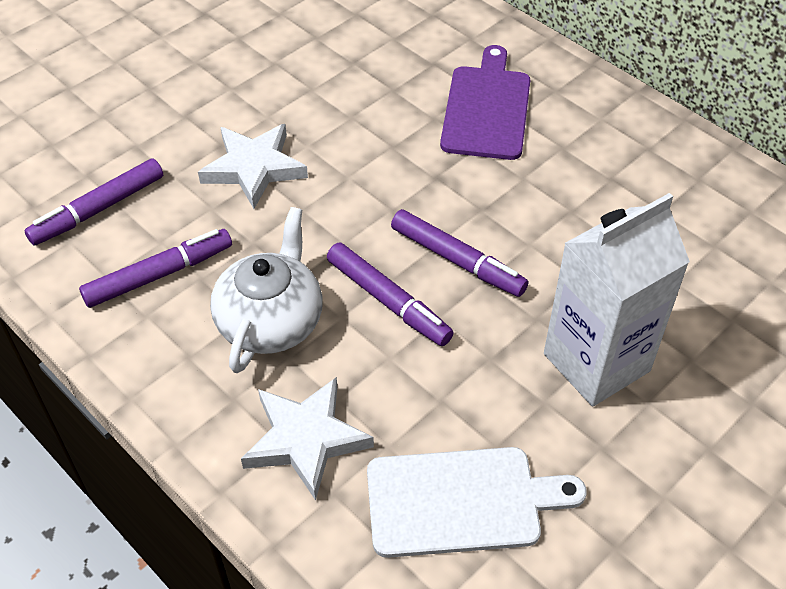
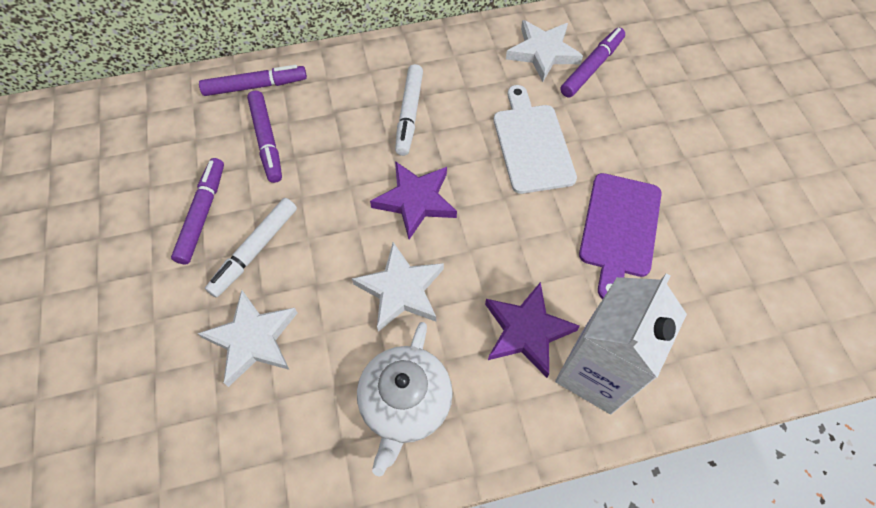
purple star: none = 0 -> [370,161,457,239] [485,282,580,378] = 2
white marker: none = 0 -> [205,198,297,298] [395,64,423,156] = 2
white star: [198,124,308,209] [241,377,374,501] = 2 -> [198,290,298,387] [352,242,444,332] [506,20,583,82] = 3

